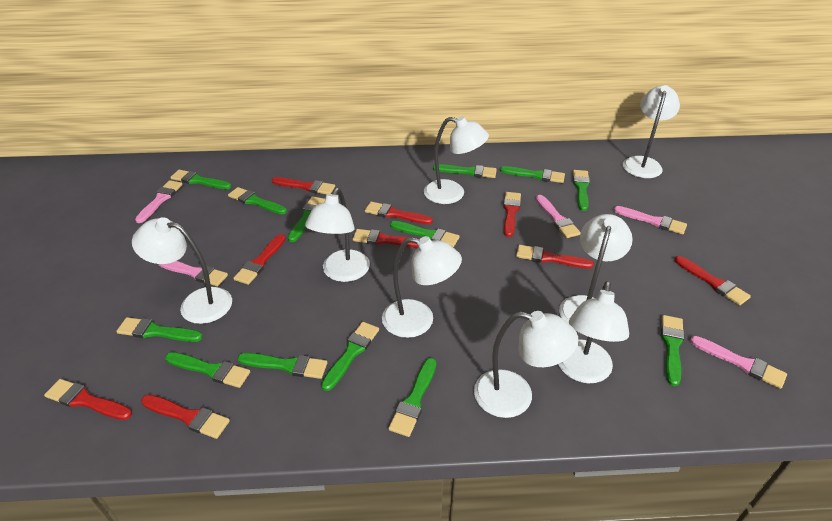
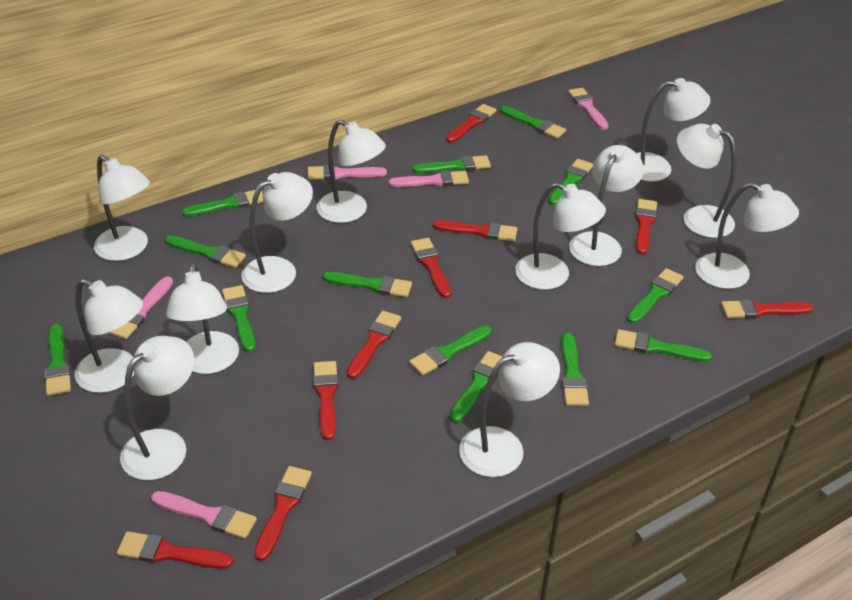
white lamp: [132,217,232,324] [305,188,370,282] [382,236,462,338] [424,116,489,204] [474,311,578,418] [558,281,629,383] [559,214,633,323] [623,85,680,178] = 8 -> [75,279,143,393] [94,155,150,261] [120,336,194,480] [166,262,239,374] [241,172,313,293] [317,120,386,223] [459,342,560,477] [515,182,606,290] [569,145,644,266] [636,78,710,182] [677,124,736,238] [695,182,799,289] = 12

